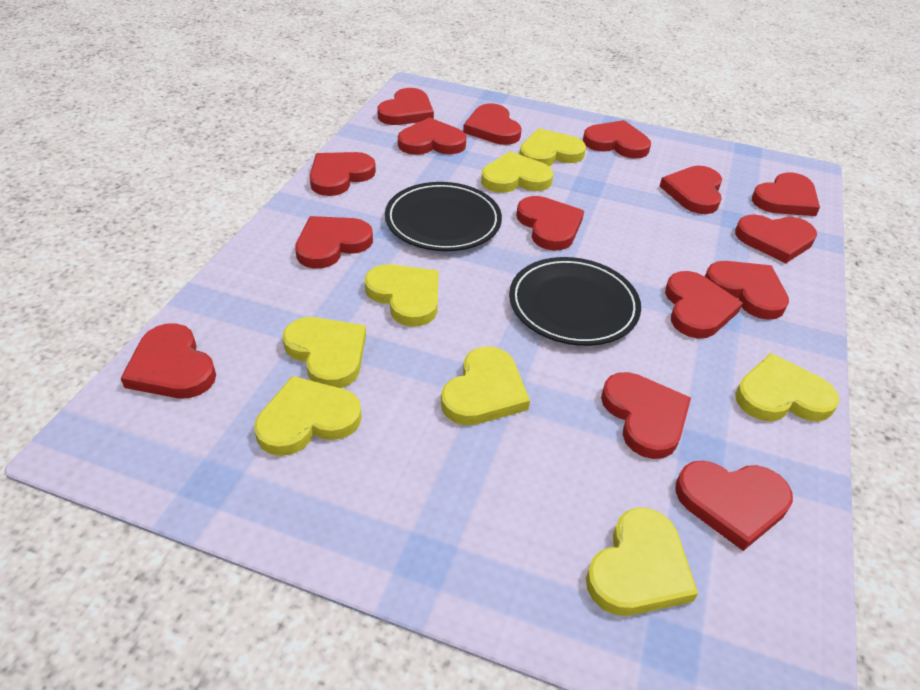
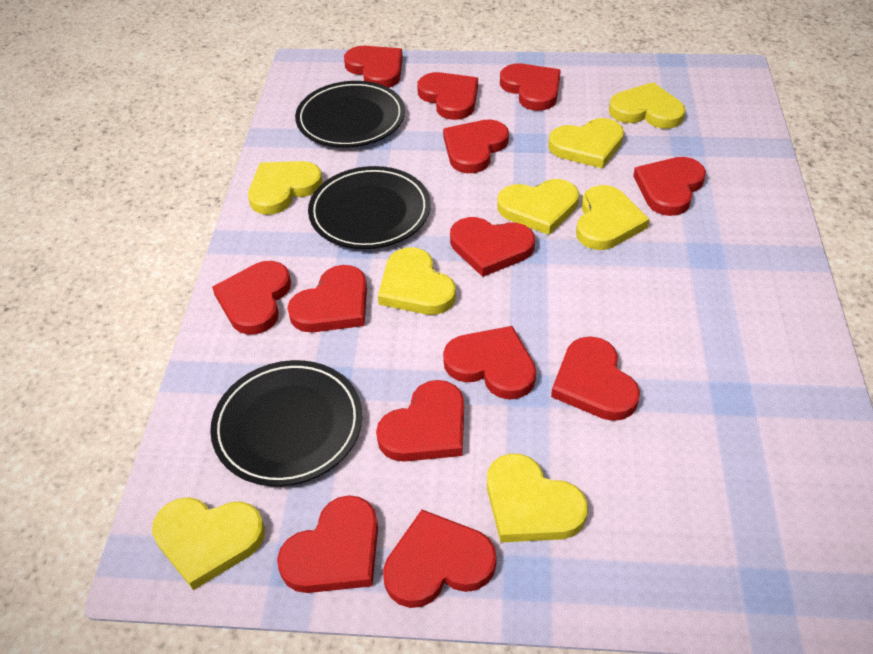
black plate: [385,182,502,251] [509,257,641,346] = 2 -> [210,360,362,486] [295,81,405,148] [308,166,431,249] = 3
red heart: [121,323,216,398] [295,216,373,269] [310,152,376,196] [377,88,434,125] [398,117,467,155] [463,103,522,145] [516,196,584,251] [583,120,651,159] [601,372,691,459] [660,166,722,214] [665,271,743,338] [675,461,793,551] [705,261,789,320] [735,215,817,263] [752,172,820,216] = 15 -> [212,261,291,335] [277,495,378,593] [288,265,367,332] [344,46,403,88] [376,380,464,462] [383,510,497,608] [417,72,478,120] [443,120,509,173] [443,326,536,400] [450,217,535,277] [500,63,561,111] [551,336,640,421] [633,157,706,216] = 13

